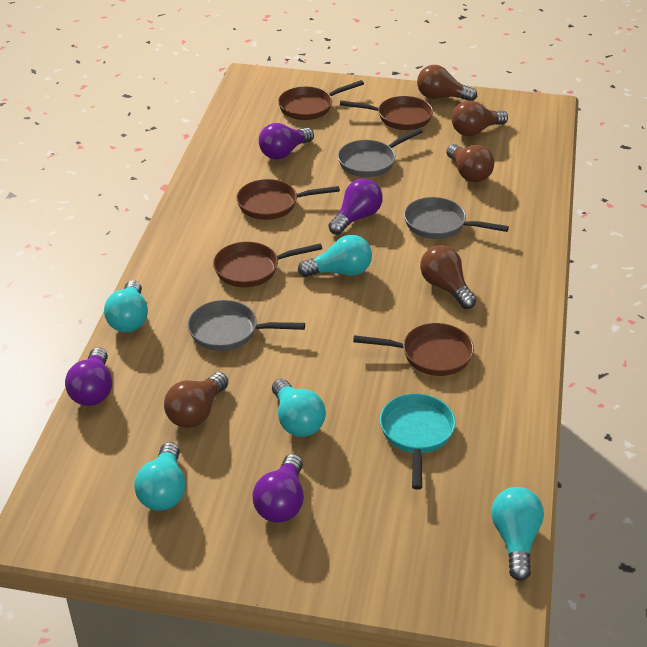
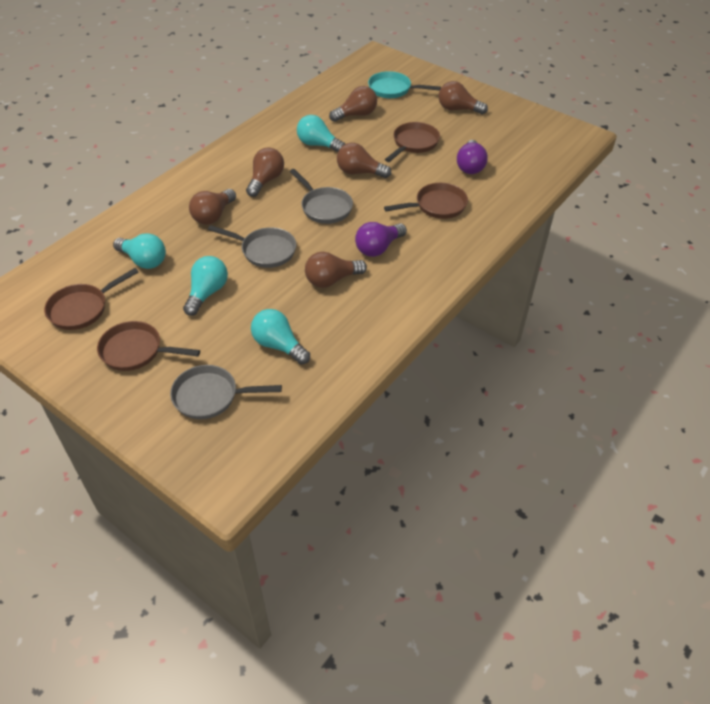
brown light bulb: [164,372,228,428] [417,65,477,101] [420,245,476,309] [446,144,494,182] [452,101,508,136] = 5 -> [189,189,236,225] [246,147,284,197] [305,252,367,288] [329,86,377,122] [337,143,391,178] [439,81,488,114] = 6
brown pan: [213,242,322,287] [237,179,340,220] [278,80,364,120] [340,96,433,130] [353,323,474,376] = 5 -> [44,268,138,330] [97,321,200,371] [384,183,468,219] [385,122,440,162] = 4
purple light bulb: [65,347,112,406] [252,454,304,523] [259,123,314,159] [328,178,383,235] = 4 -> [355,222,407,257] [457,140,488,174] = 2
turquoise light bulb: [104,280,148,332] [134,442,186,511] [272,379,326,437] [298,235,372,277] [491,487,544,581] = 5 -> [113,233,166,269] [183,256,228,316] [251,309,310,365] [297,115,345,152] = 4

